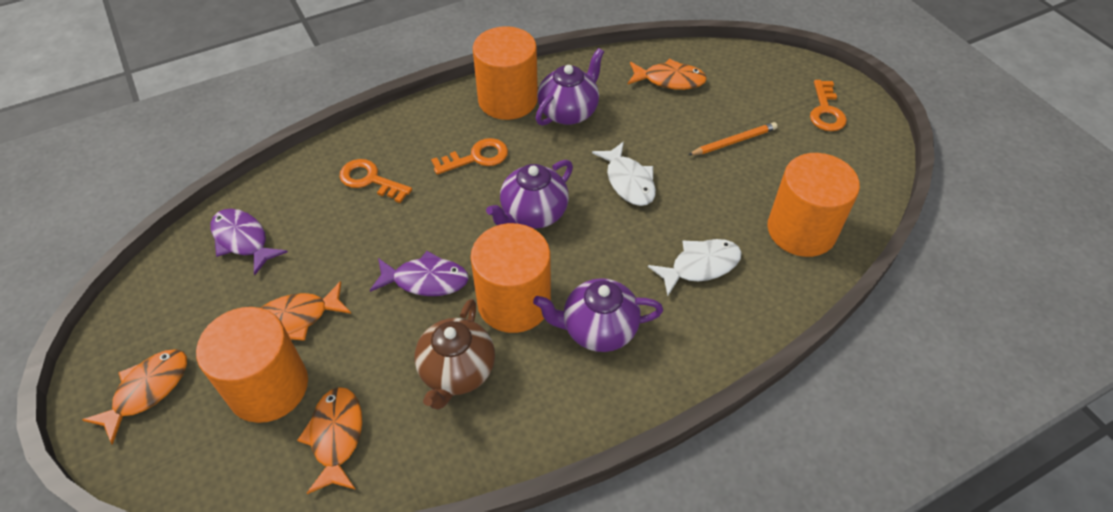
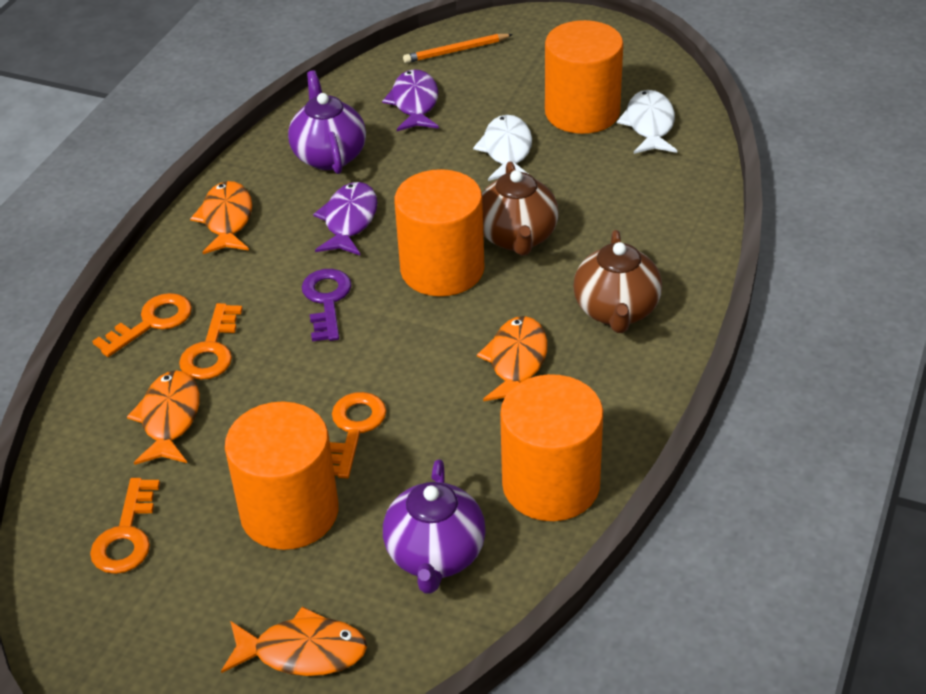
brown teapot: [415,299,495,410] = 1 -> [482,162,559,256] [573,230,662,333] = 2
orange key: [340,159,412,203] [431,138,508,175] [810,80,847,131] = 3 -> [90,478,160,574] [92,293,192,357] [179,303,242,380] [330,392,386,479] = 4
purple key: none = 0 -> [302,269,352,342] = 1
purple teapot: [486,160,573,229] [533,278,663,352] [536,48,604,126] = 3 -> [288,70,366,174] [383,459,486,594] = 2

